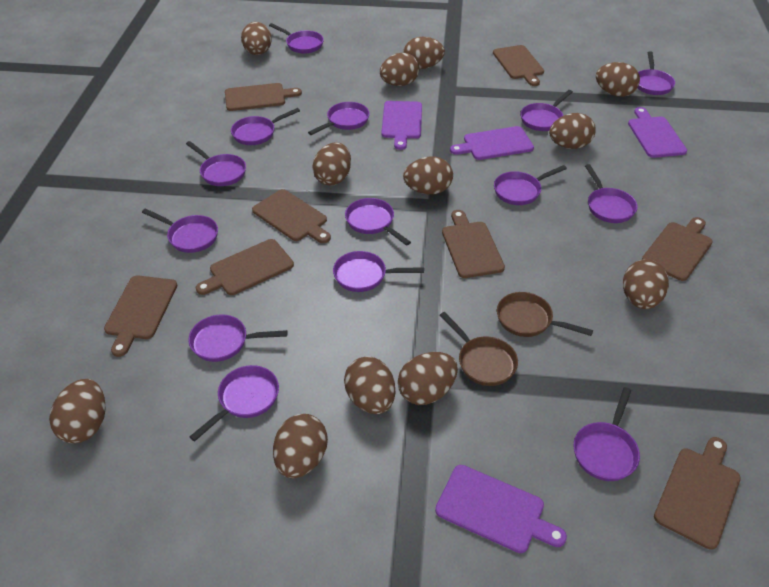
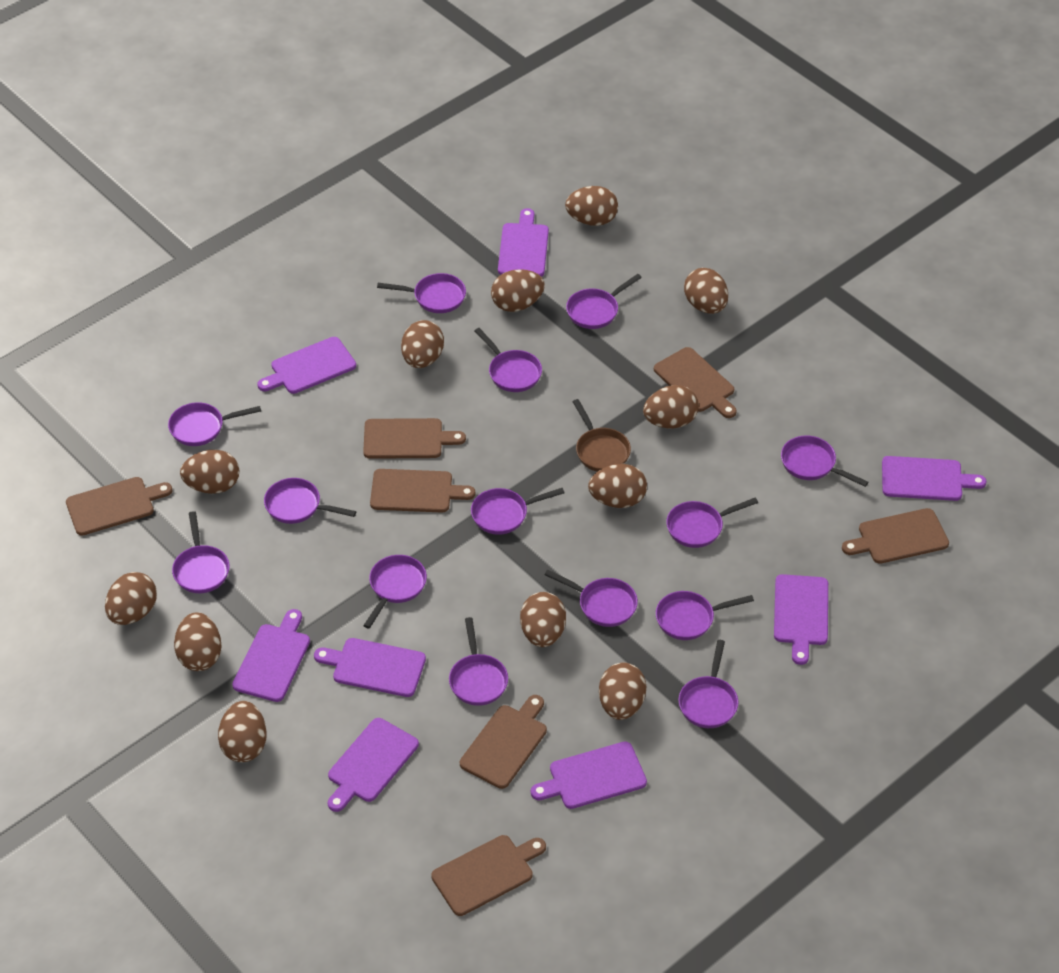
brown cutting board: [104,275,177,357] [196,239,294,295] [225,83,302,111] [252,189,331,243] [442,210,505,278] [493,45,544,86] [642,217,713,281] [654,437,741,550] = 8 -> [66,477,172,536] [363,418,466,459] [370,469,475,513] [431,835,546,916] [460,695,547,789] [654,347,737,418] [842,508,949,564] = 7
brown pan: [439,312,518,386] [497,292,593,337] = 2 -> [572,399,631,472] = 1
purple cutting board: [381,101,422,150] [435,465,567,553] [450,126,534,160] [628,107,687,158] = 4 -> [232,609,310,702] [257,337,356,394] [314,638,426,697] [328,718,419,812] [498,208,549,277] [531,741,647,809] [774,574,828,665] [882,456,987,501] = 8

